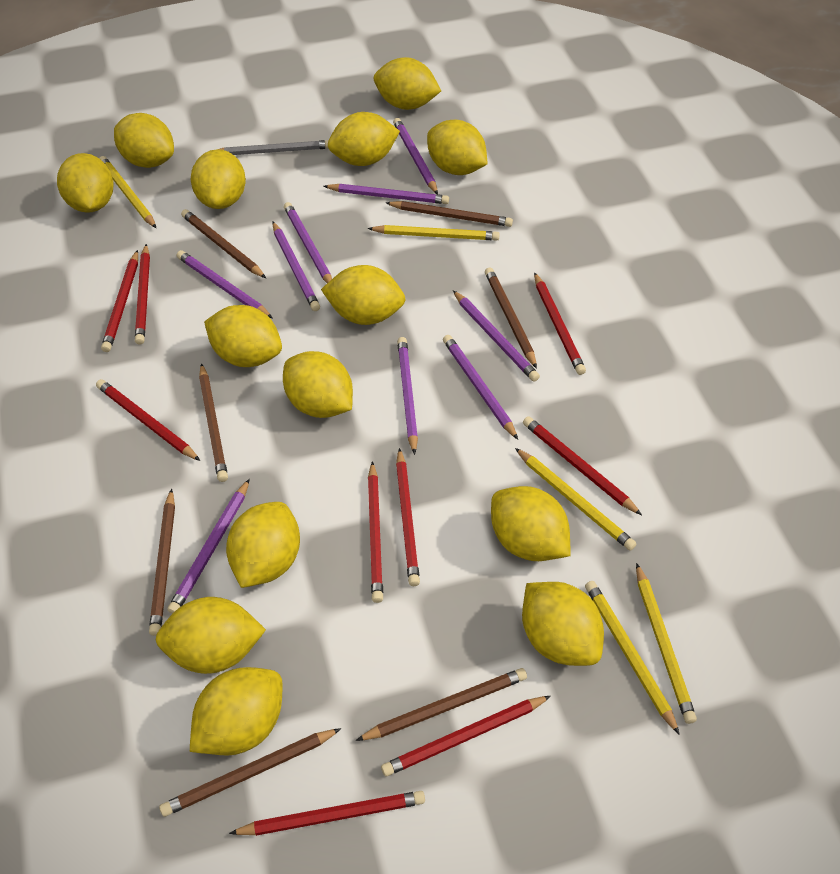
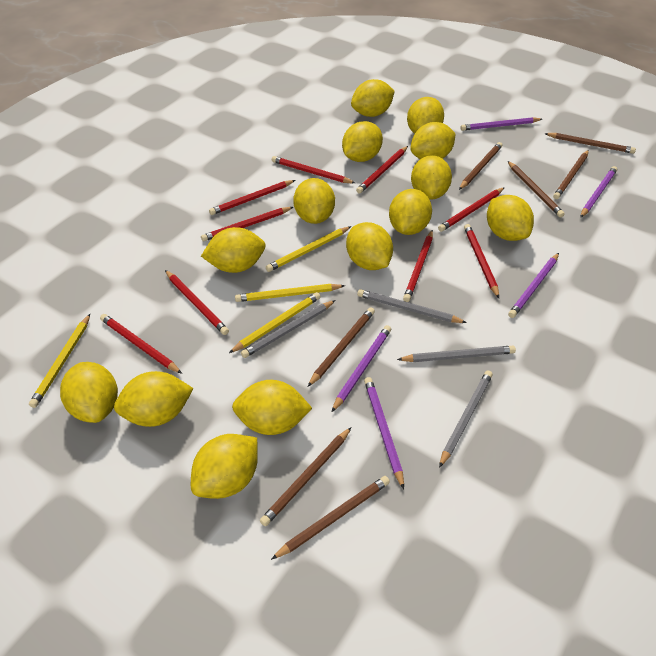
grey pencil: [219,140,329,155] = 1 -> [241,300,336,358] [357,289,467,323] [397,346,516,362] [439,370,493,468] = 4
purple pencil: [167,479,250,614] [177,250,273,318] [273,222,320,311] [284,202,332,283] [324,184,449,204] [393,118,438,194] [397,337,418,455] [443,335,518,440] [453,290,540,382] = 9 -> [332,325,391,412] [364,377,404,489] [460,117,542,131] [508,253,559,318] [580,166,617,218] = 5
yellow pencil: [99,156,156,228] [367,225,500,241] [515,448,636,551] [585,581,680,735] [636,563,697,724] = 5 -> [29,314,90,408] [229,292,321,353] [235,284,345,302] [266,226,351,272] = 4

